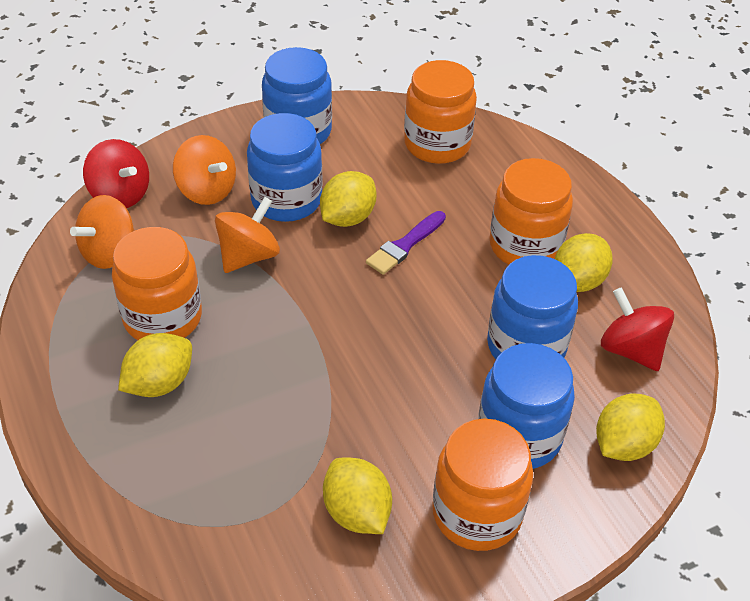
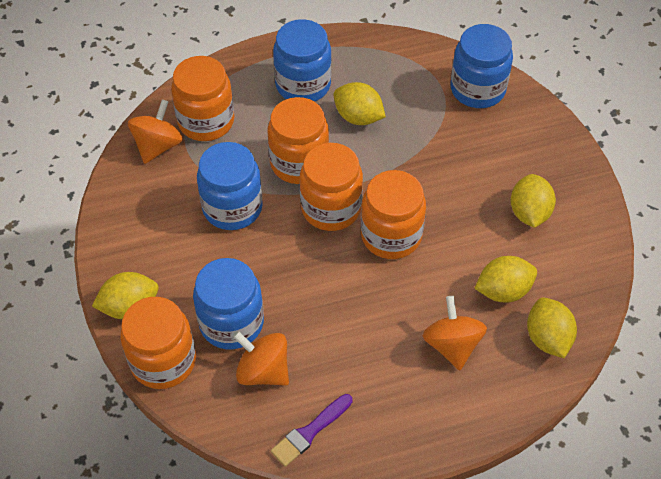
orange jar: [112,227,202,340] [404,60,477,164] [432,419,533,551] [489,158,573,265] = 4 -> [120,297,196,389] [171,56,234,141] [268,97,329,184] [300,143,363,231] [361,170,426,259] = 5
red spinning top: [83,139,149,208] [601,287,674,371] = 2 -> none = 0

